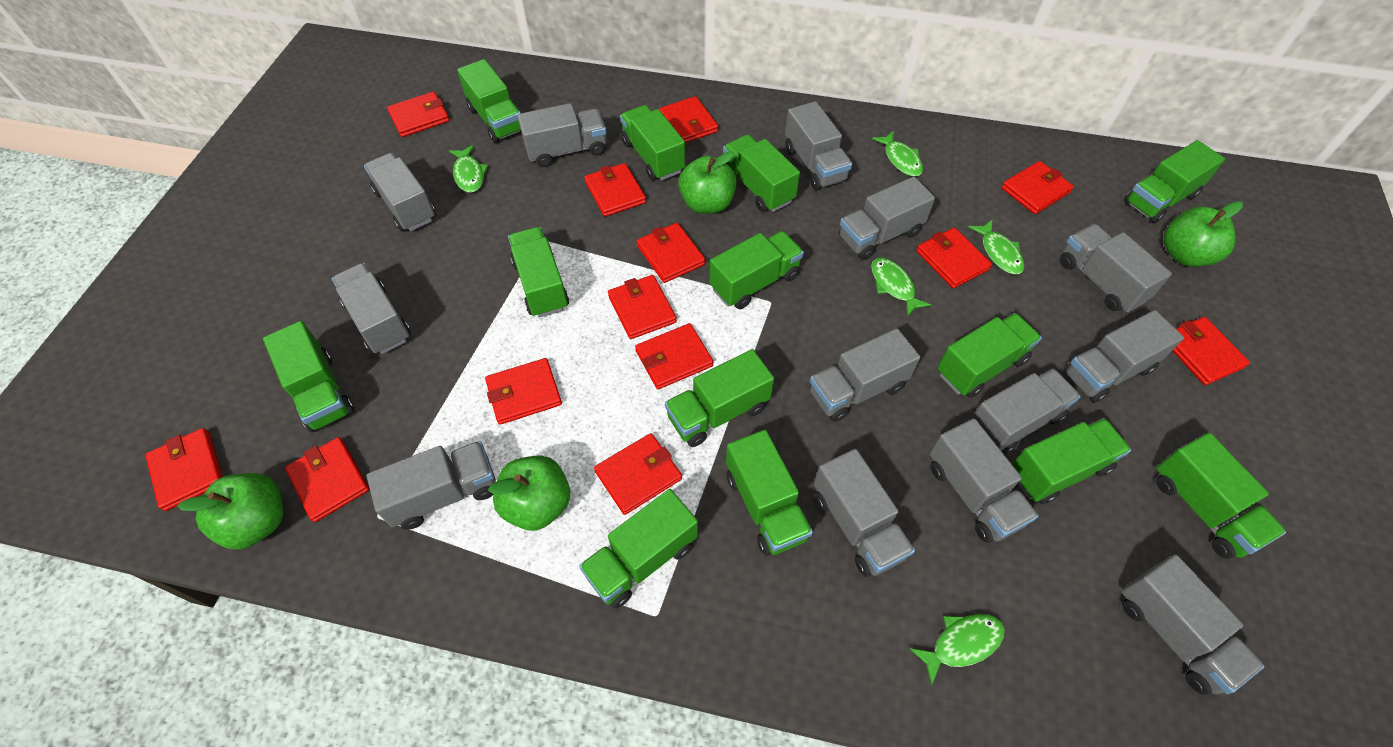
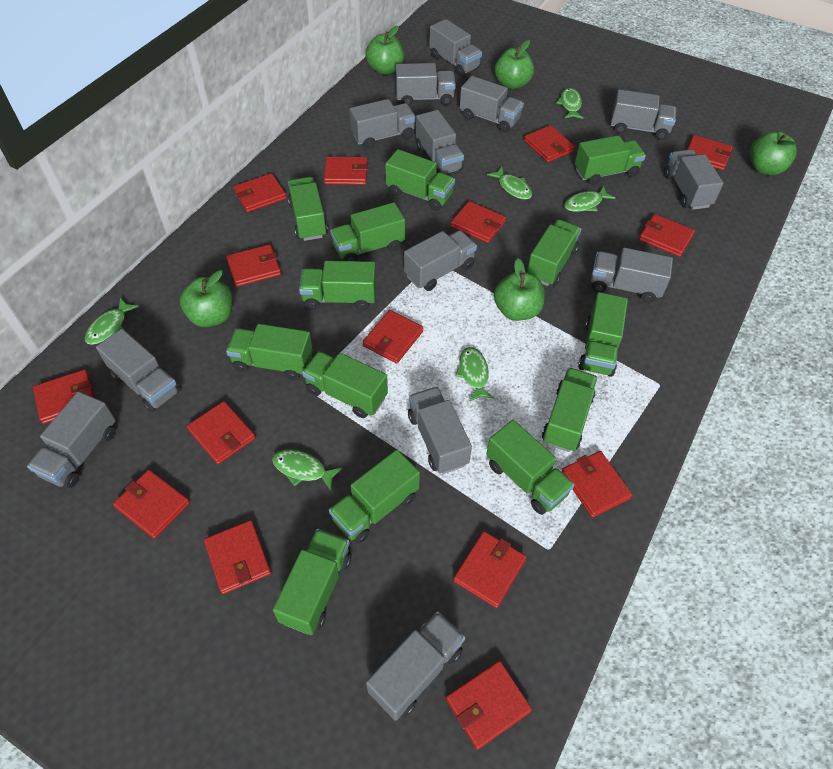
green apple: [177,473,283,549] [488,456,570,531] [678,151,737,214] [1164,201,1243,267] = 4 -> [180,270,233,327] [366,26,404,75] [494,258,545,321] [495,40,534,89] [750,131,797,176] = 5
green fish: [449,145,488,193] [871,257,931,317] [872,131,923,177] [910,614,1005,686] [968,220,1024,274] = 5 -> [85,298,139,345] [272,449,343,491] [455,347,494,402] [487,167,532,200] [556,88,583,119] [564,186,616,212] = 6
red wallet: [145,428,223,511] [285,437,369,522] [387,92,449,137] [485,358,562,425] [584,163,646,217] [594,433,682,515] [608,275,677,339] [635,323,714,389] [637,223,705,283] [659,96,718,143] [916,228,992,288] [1001,161,1074,214] [1173,317,1250,385] = 13 -> [33,369,95,424] [113,470,190,539] [187,401,256,464] [204,520,271,594] [226,244,281,287] [233,173,287,212] [324,157,368,185] [363,310,423,364] [446,661,532,750] [451,201,506,243] [453,531,527,608] [524,125,575,162] [561,451,632,517] [639,214,695,257] [687,135,733,170] = 15

